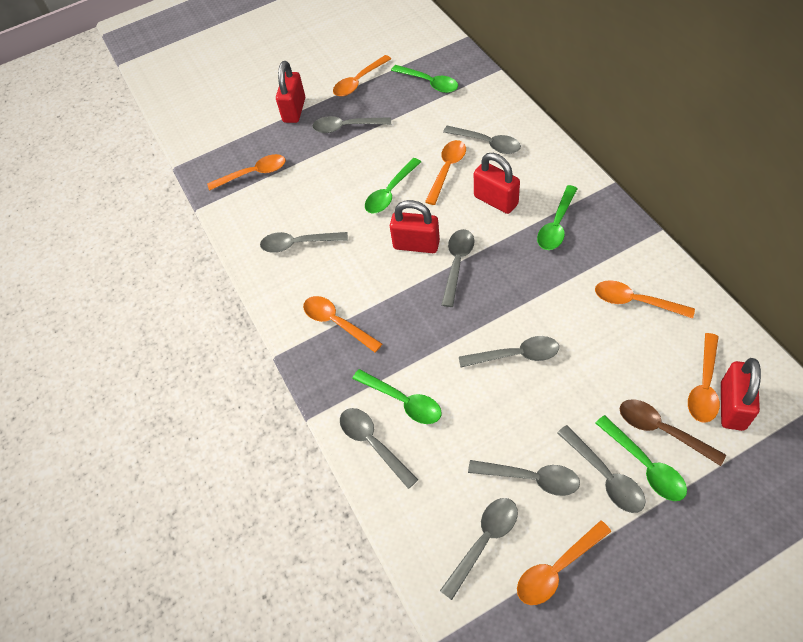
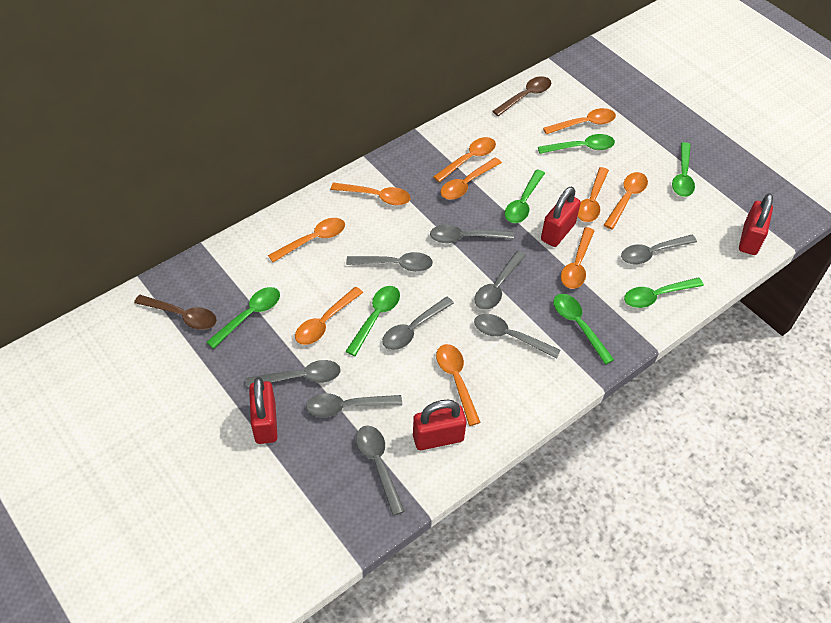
brown spoon: [620,399,726,466] = 1 -> [134,295,217,330] [493,76,551,116] = 2
green spoon: [352,369,442,424] [365,158,421,213] [391,65,458,93] [537,185,578,250] [595,415,687,501] = 5 -> [207,287,280,349] [345,286,400,356] [505,170,545,223] [538,134,615,154] [554,294,614,365] [624,278,704,308] [672,142,695,197] = 7
orange spoon: [207,154,286,191] [303,296,382,353] [333,55,391,96] [425,140,466,205] [517,520,611,605] [595,280,695,319] [688,333,720,423] = 7 -> [268,218,345,262] [295,287,363,345] [331,183,411,205] [433,137,496,182] [436,344,481,426] [440,157,502,200] [543,108,616,134] [561,227,595,289] [578,167,609,222] [604,172,648,229] = 10

